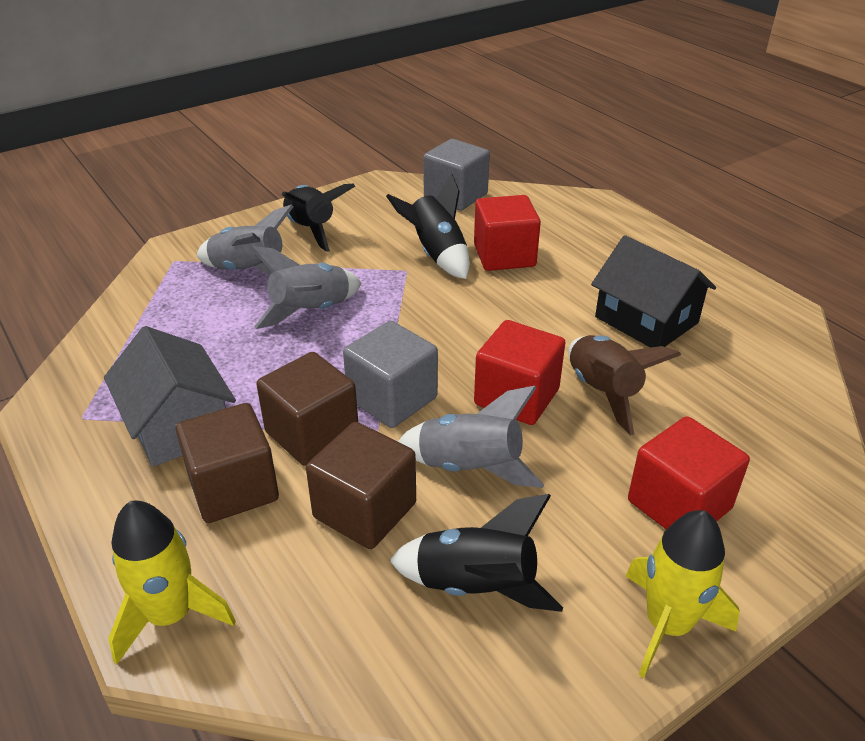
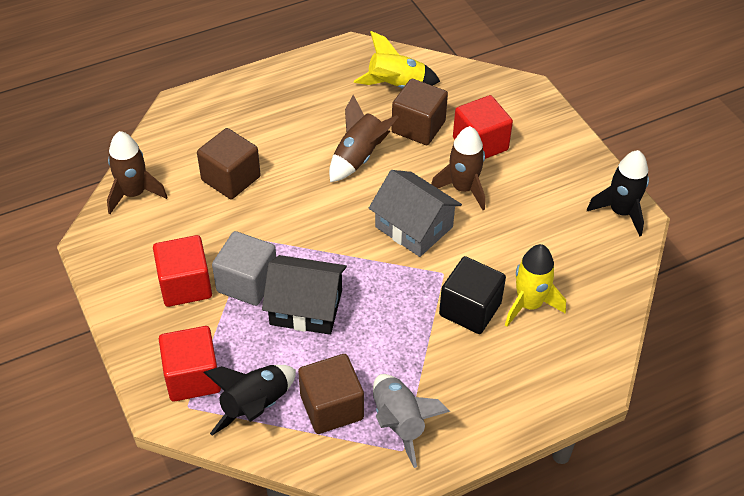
black cube: none = 0 -> [439,256,506,334] = 1
black rocket: [282,184,355,252] [386,173,470,279] [389,494,563,612] = 3 -> [203,365,296,435] [587,150,649,237] = 2
brown rocket: [568,335,681,435] = 1 -> [107,131,167,214] [329,95,398,182] [431,126,485,210] = 3
grey cube: [343,321,438,428] [423,139,490,211] = 2 -> [212,231,276,306] = 1
grey rocket: [197,204,294,275] [251,246,362,329] [398,386,544,488] = 3 -> [373,374,450,468] = 1

